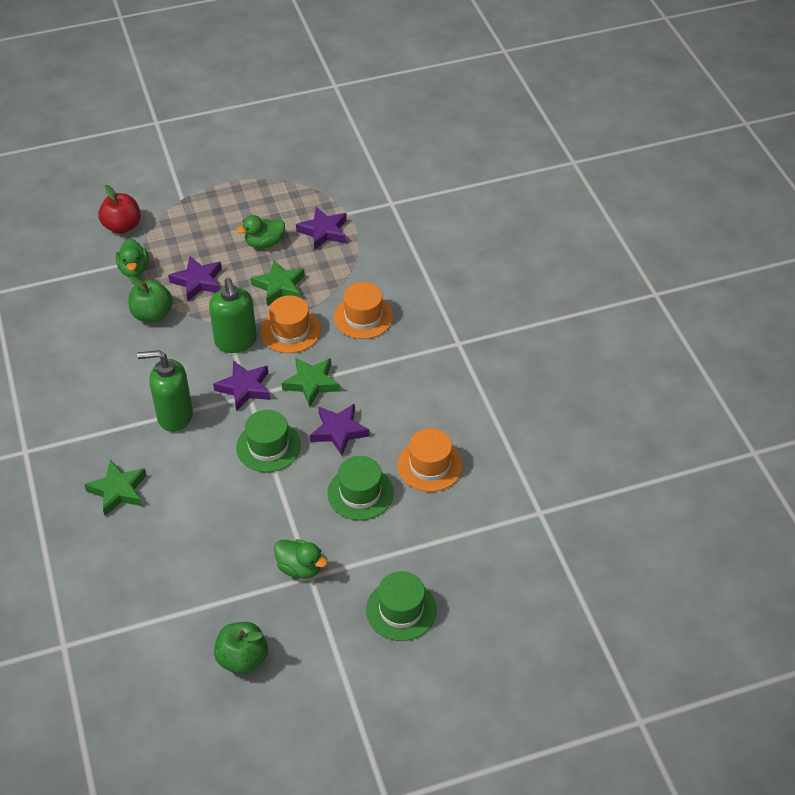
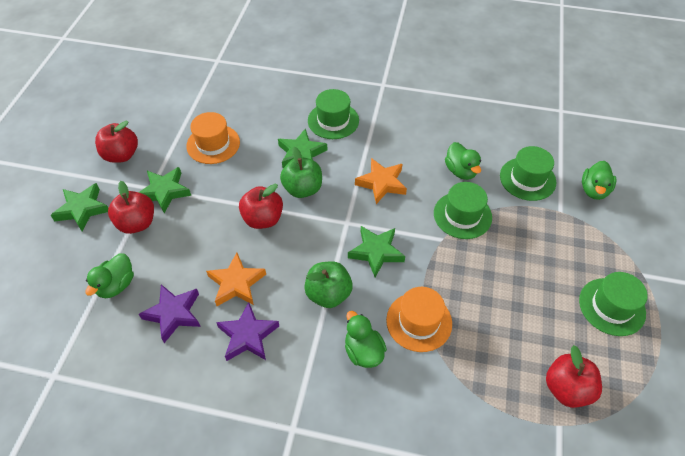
green duck: [116,238,149,277] [236,215,285,249] [274,539,328,579] = 3 -> [85,254,134,298] [345,311,387,368] [445,142,481,180] [582,161,616,200] = 4
green hat: [236,410,301,472] [327,456,394,520] [366,571,437,641] = 3 -> [308,89,359,139] [434,182,492,239] [500,146,556,201] [579,272,648,336] = 4
green soap dispenser: [137,350,193,432] [209,278,257,353] = 2 -> none = 0
green star: [84,460,147,516] [251,260,305,306] [282,357,340,407] = 3 -> [51,183,108,232] [138,167,191,214] [278,128,327,168] [348,226,405,277] = 4
orange hat: [260,295,321,353] [334,282,393,339] [398,428,463,492] = 3 -> [186,112,240,164] [386,287,452,352] = 2
orange star: none = 0 -> [206,253,266,306] [355,158,407,204] = 2
purple star: [168,256,222,301] [213,360,270,412] [296,207,347,250] [310,403,370,456] = 4 -> [139,285,201,343] [216,302,279,361] = 2
red apple: [98,185,141,234] = 1 -> [95,120,138,163] [108,181,154,234] [239,184,283,229] [546,345,602,408] = 4

